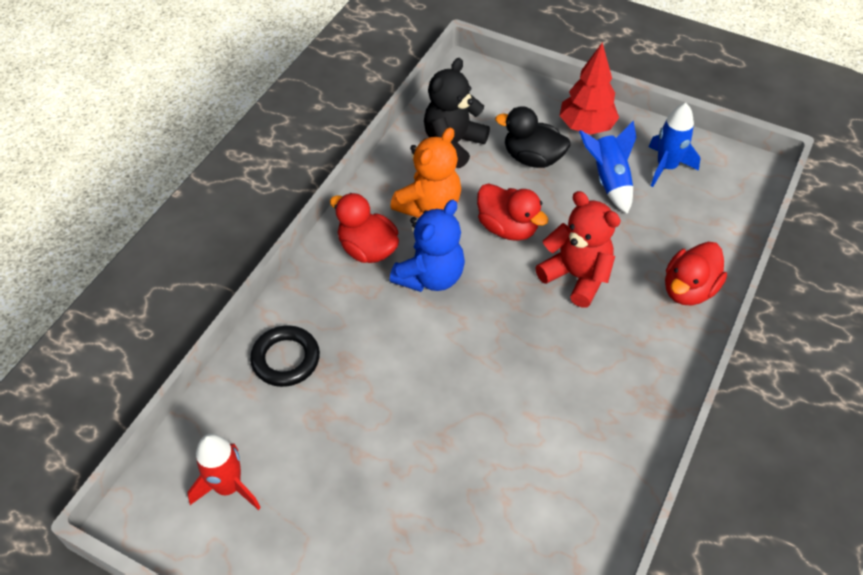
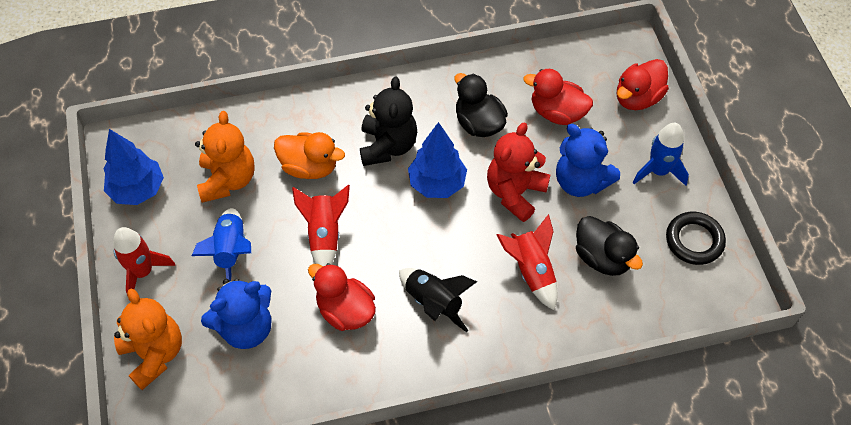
black duck: [495,106,570,168] = 1 -> [455,73,508,137] [576,216,643,276] = 2
black rocket: none = 0 -> [399,268,477,332] = 1
blue teddy bear: [390,200,465,292] = 1 -> [201,278,271,349] [556,124,620,197] = 2
blue tree: none = 0 -> [104,129,164,205] [408,122,467,198] = 2
orange duck: none = 0 -> [274,132,345,179] = 1
orange teddy bear: [390,127,461,218] = 1 -> [114,289,182,390] [195,111,255,203] = 2
red rocket: [187,434,261,510] = 1 -> [113,227,175,296] [292,185,350,266] [497,214,557,310] = 3
red tree: [559,42,619,135] = 1 -> none = 0

